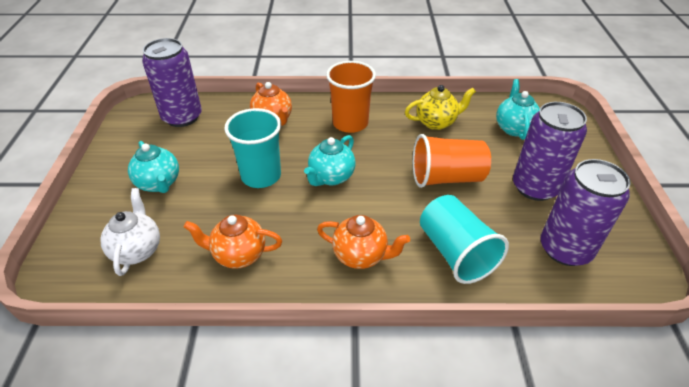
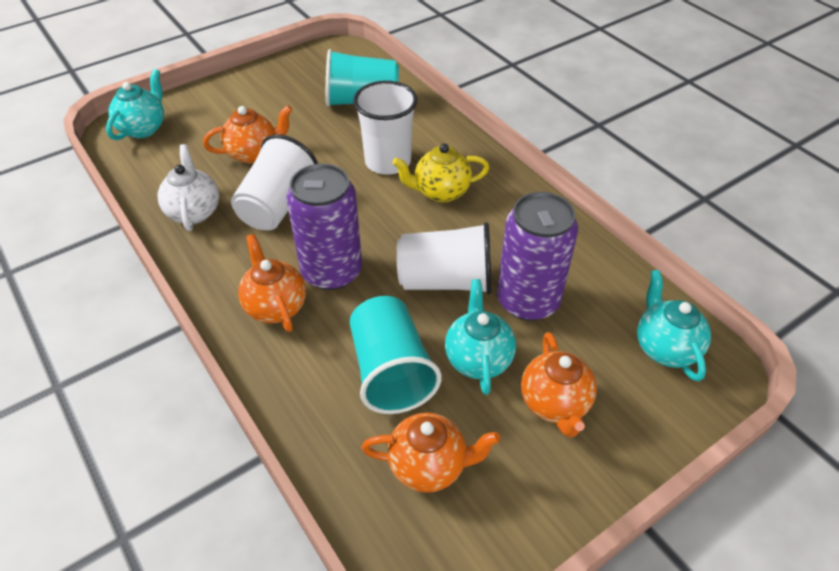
orange cup: [326,61,376,133] [413,134,491,188] = 2 -> none = 0
orange teapot: [183,215,282,269] [250,82,292,126] [317,215,410,269] = 3 -> [203,105,292,163] [238,234,306,332] [361,413,500,493] [521,332,597,437] = 4
purple can: [142,38,202,127] [513,102,587,201] [540,159,630,266] = 3 -> [286,164,362,290] [497,192,578,321] = 2
white cup: none = 0 -> [231,134,318,231] [353,81,418,175] [396,222,491,294] = 3

